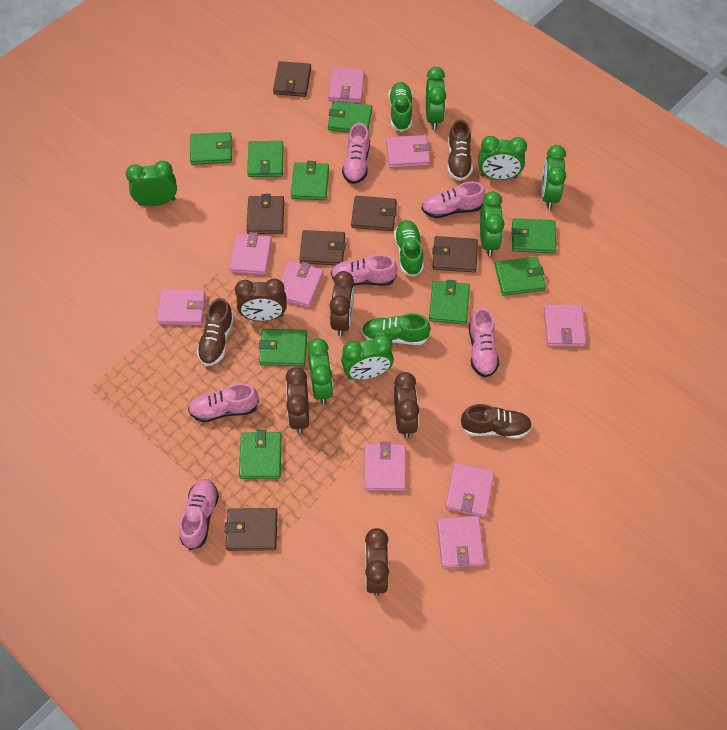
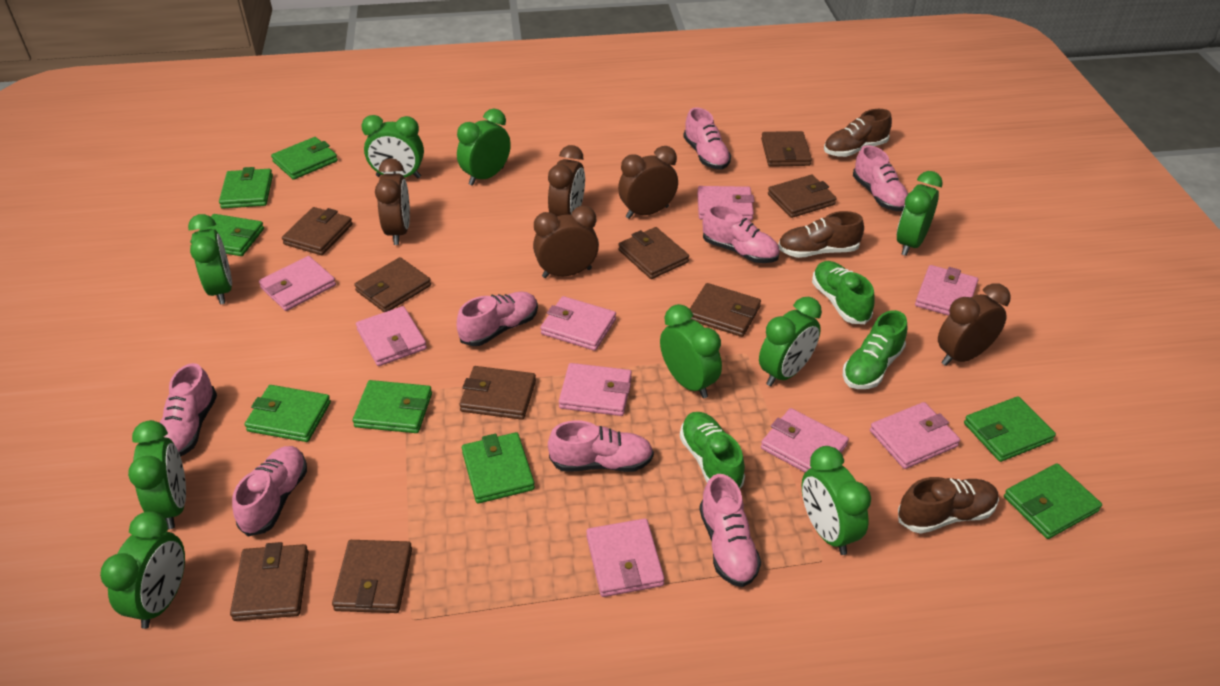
brown wallet: [225,508,277,551] [247,194,284,234] [273,61,311,97] [299,230,346,265] [351,196,397,231] [432,236,478,272] = 6 -> [230,542,309,621] [282,207,353,255] [332,540,412,613] [354,257,431,312] [459,366,536,420] [618,227,689,279] [690,283,761,337] [761,131,812,167] [768,175,837,218] = 9
green clock: [126,161,177,206] [307,338,333,404] [341,334,394,380] [426,67,446,130] [479,136,527,180] [480,191,504,256] [541,145,566,209] = 7 -> [100,511,185,629] [128,420,186,529] [188,214,232,305] [361,115,424,178] [457,109,511,186] [660,304,722,398] [759,297,822,386] [802,446,871,555] [897,171,943,256] = 9
green wallet: [190,132,232,165] [239,430,282,479] [247,141,284,177] [259,329,307,366] [291,161,329,200] [328,101,372,133] [429,280,470,325] [495,257,546,296] [512,218,556,253] = 9 -> [190,214,264,256] [219,167,273,209] [244,385,331,442] [271,137,338,180] [352,380,432,433] [462,432,535,504] [964,396,1056,462] [1004,464,1102,539] = 8
pink shoe: [179,479,219,550] [188,383,259,422] [331,254,397,286] [342,123,370,184] [422,182,485,218] [469,308,499,378] = 6 -> [160,363,217,457] [232,446,307,536] [457,291,538,346] [548,420,654,472] [683,107,731,169] [699,474,761,587] [703,205,780,263] [853,145,908,211] = 8

